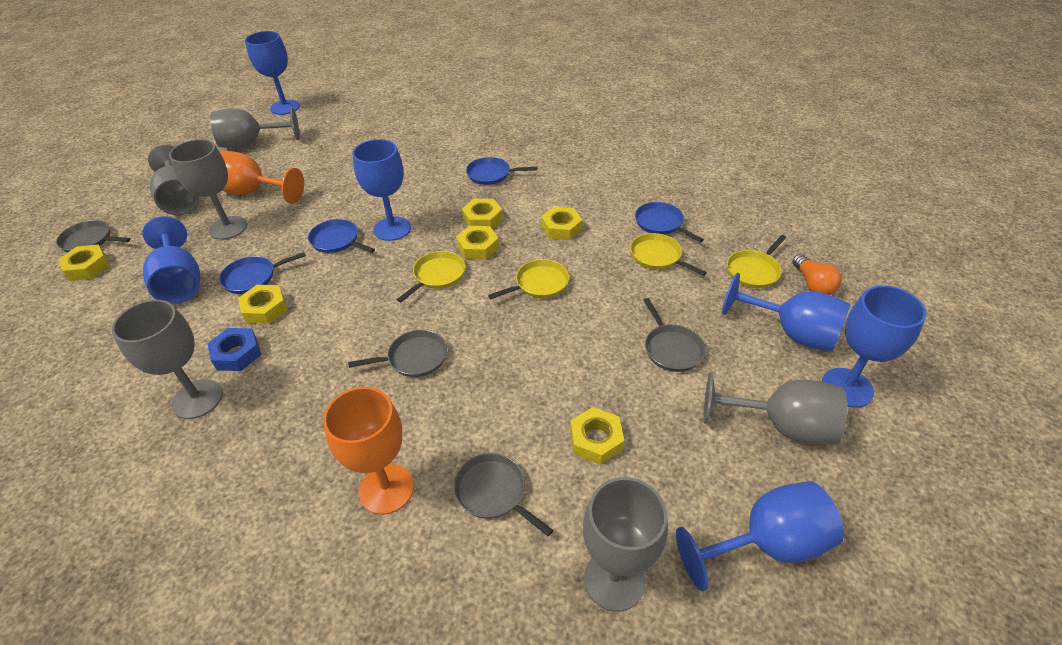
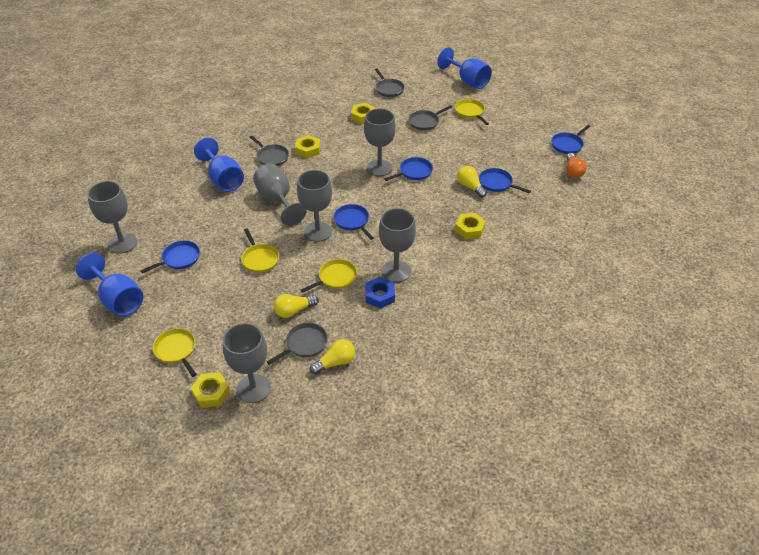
blue goblet: [142,216,200,304] [245,31,300,115] [352,139,411,241] [676,481,844,591] [722,273,851,352] [822,285,926,408] = 6 -> [76,253,143,316] [194,138,244,192] [437,47,492,89] = 3
blue pan: [219,252,306,294] [308,219,375,253] [466,157,537,185] [635,202,704,243] = 4 -> [141,241,200,273] [333,204,374,240] [385,157,433,181] [479,168,531,193] [551,125,591,154] = 5
orange goblet: [219,151,304,204] [323,387,414,515] = 2 -> none = 0
yellow light bulb: none = 0 -> [274,294,319,318] [310,339,355,374] [457,166,487,198] = 3
yellow nut: [58,245,110,281] [238,285,287,324] [456,226,499,260] [462,199,503,229] [541,207,582,240] [570,407,624,465] = 6 -> [191,372,230,408] [295,135,321,158] [351,103,375,124] [455,213,486,239] = 4

